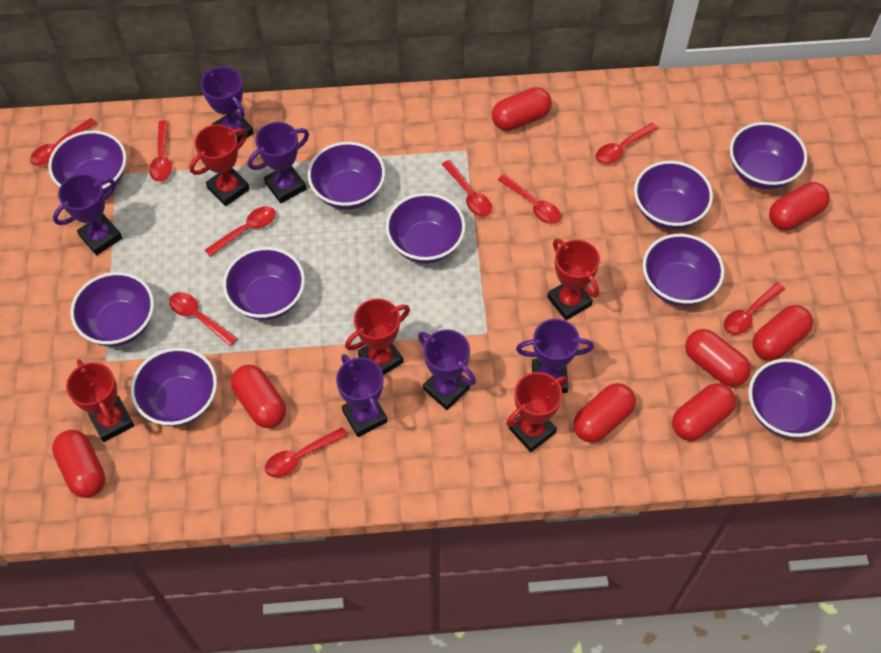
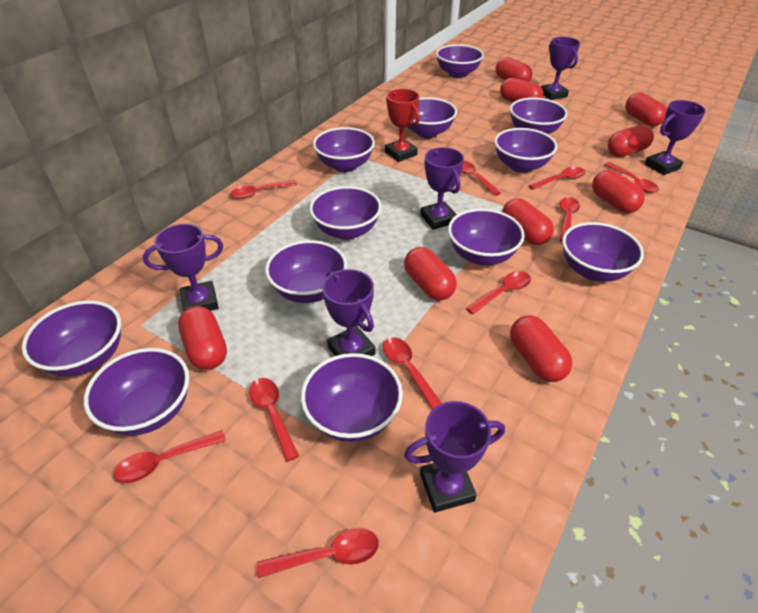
purple bowl: [48,130,127,194] [70,272,154,347] [131,348,217,426] [223,247,305,320] [308,142,385,210] [386,193,465,264] [634,161,713,230] [643,234,724,306] [730,122,807,189] [748,359,836,438] = 10 -> [22,301,121,377] [84,348,189,435] [265,240,347,303] [301,353,403,442] [309,186,381,240] [313,127,375,172] [408,97,457,138] [436,44,484,78] [448,208,525,265] [494,128,557,173] [510,97,568,134] [562,222,644,282] = 12
red capsule: [52,430,105,498] [231,365,286,428] [492,87,552,131] [573,383,636,443] [672,383,736,441] [685,329,751,387] [752,305,813,361] [769,182,830,230] = 8 -> [178,306,227,370] [404,247,457,301] [496,57,532,82] [500,78,543,102] [502,198,554,245] [510,316,573,382] [592,170,645,213] [608,125,654,157] [625,92,667,126] = 9
red spoon: [30,118,97,166] [149,120,172,182] [169,292,238,346] [205,206,276,257] [265,427,348,478] [442,160,492,217] [498,174,561,224] [596,123,658,164] [724,282,785,335] = 9 -> [114,430,226,483] [231,180,297,199] [249,378,299,462] [257,528,379,578] [383,337,442,410] [461,161,501,196] [466,271,531,314] [529,167,586,190] [559,197,580,241] [604,162,659,193] = 10
red trophy: [66,359,134,442] [190,124,250,206] [345,299,410,375] [506,372,567,452] [547,239,600,320] = 5 -> [385,89,420,162] = 1

